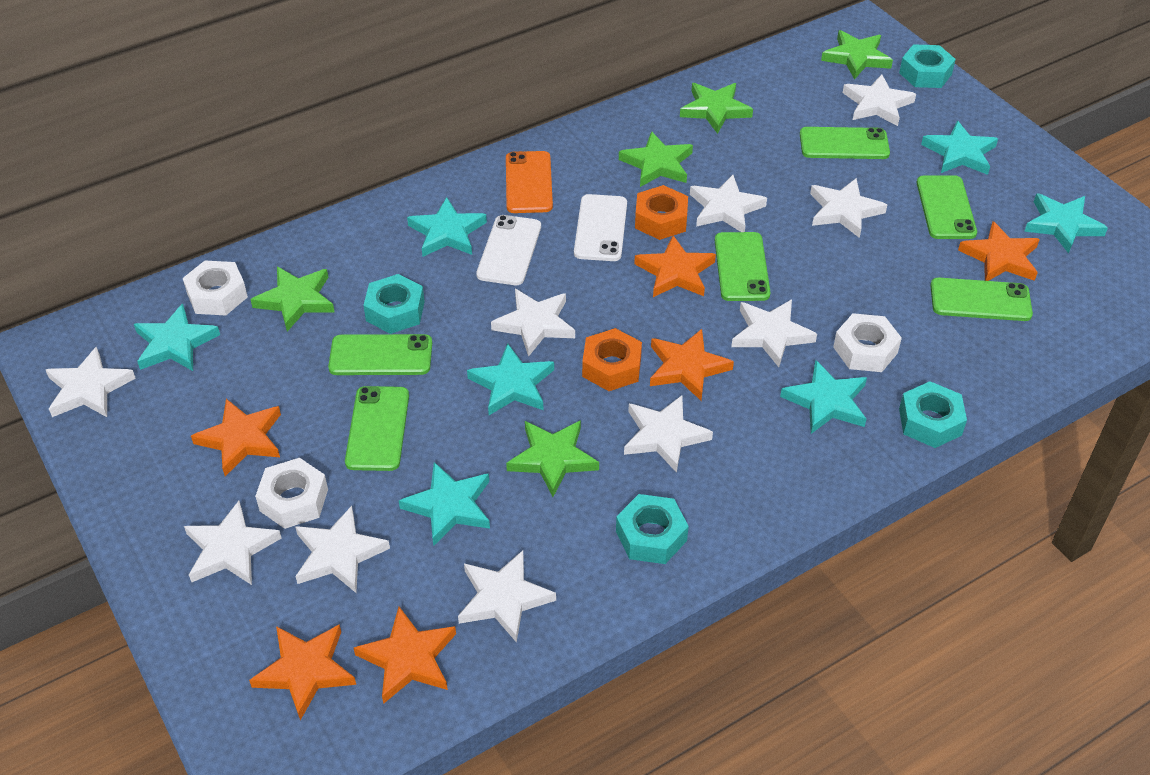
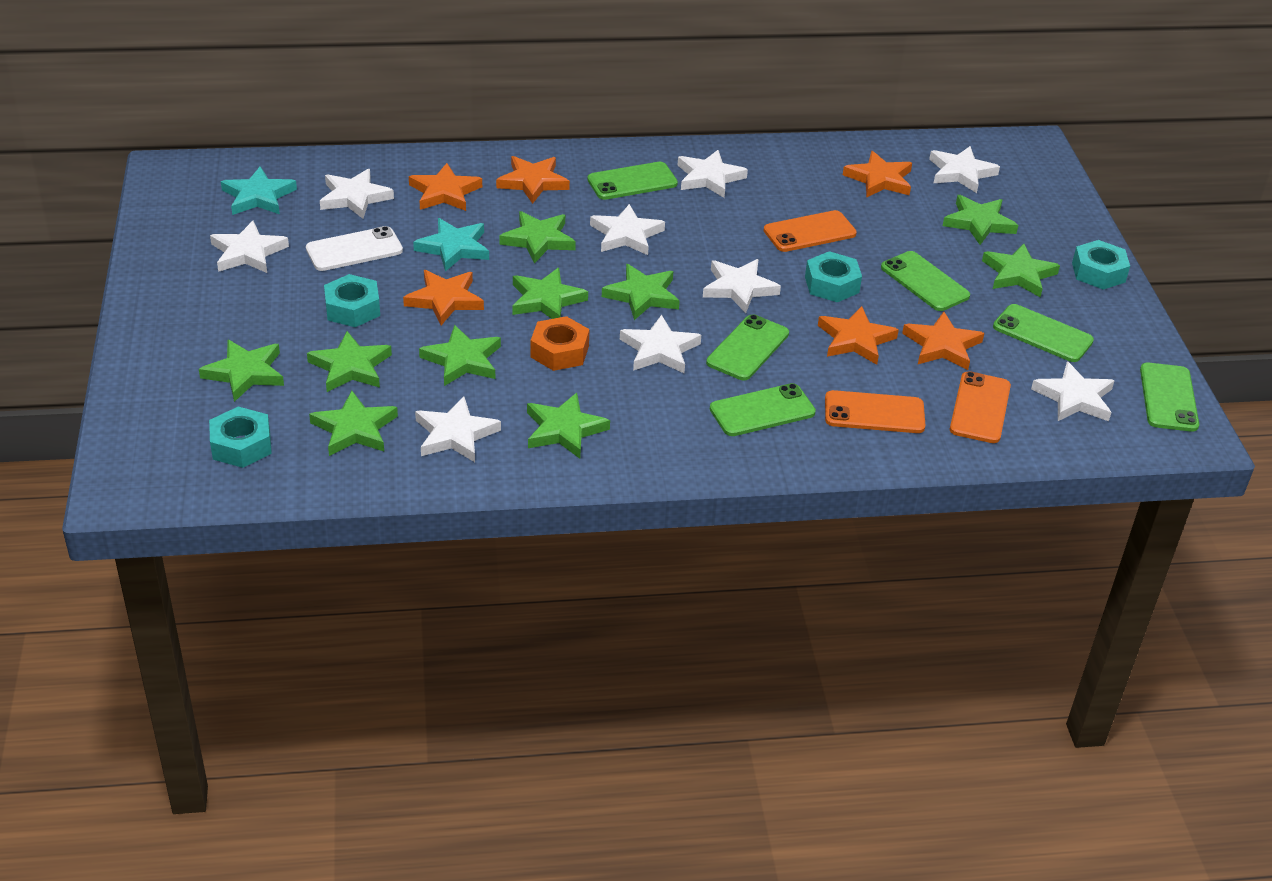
green star: [250,266,335,332] [506,420,599,497] [619,131,693,187] [680,83,753,134] [821,30,893,80] = 5 -> [199,340,284,402] [307,331,392,392] [309,391,398,456] [419,325,501,386] [499,211,576,264] [512,268,588,319] [527,393,610,459] [602,264,680,320] [943,195,1018,245] [982,244,1060,297] = 10
orange nut: [582,328,642,391] [635,185,688,240] = 2 -> [530,316,590,371] = 1
orange phone: [506,151,553,213] = 1 -> [764,210,857,252] [825,390,925,433] [950,371,1011,443] = 3
turquoise star: [134,304,220,371] [399,462,490,546] [407,197,487,257] [467,343,554,415] [780,360,867,434] [921,121,998,175] [1024,193,1108,253] = 7 -> [221,166,297,215] [413,218,489,272] = 2
white nut: [183,261,248,315] [255,458,328,529] [833,313,902,372] = 3 -> none = 0
white phone: [476,215,541,285] [574,194,627,261] = 2 -> [306,226,403,271] = 1
white star: [46,347,136,417] [184,501,282,585] [295,506,390,593] [458,550,556,643] [491,289,575,357] [624,395,713,473] [690,175,767,232] [731,299,817,367] [810,178,887,238] [843,74,916,126] = 10 -> [210,221,289,273] [320,169,394,219] [415,396,501,462] [590,204,665,255] [620,315,701,373] [677,150,748,198] [703,259,781,313] [929,146,1000,193] [1031,361,1115,421] = 9

